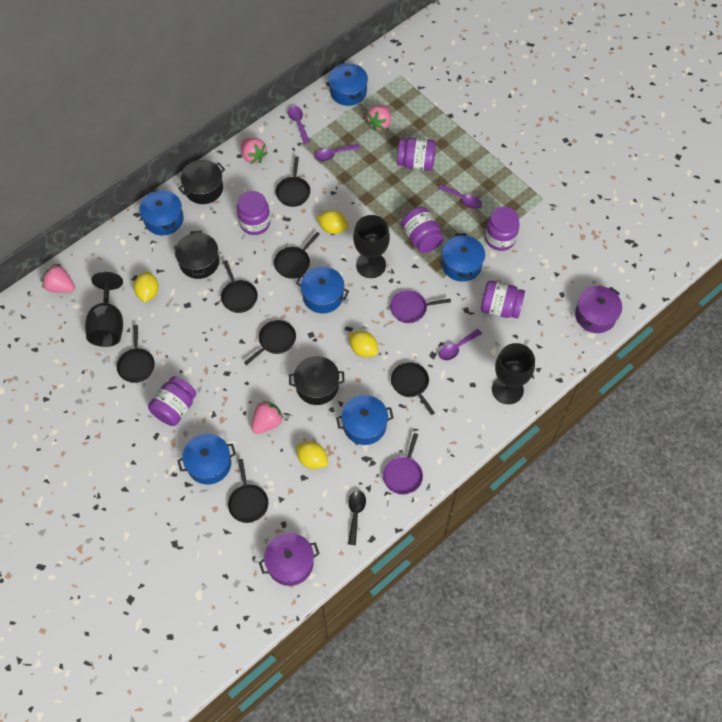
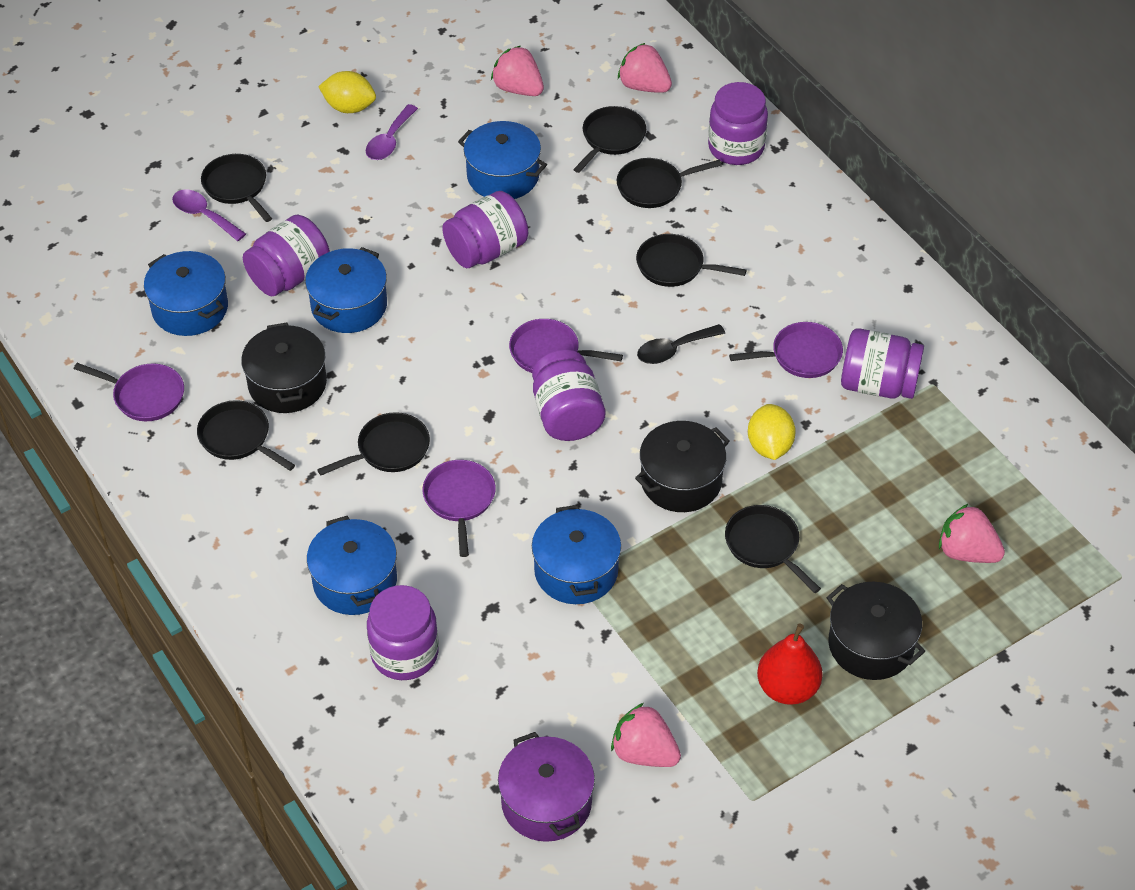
black goblet: [85,272,123,347] [353,215,390,278] [492,343,535,404] = 3 -> none = 0
blue pot: [139,189,184,235] [177,434,236,485] [296,266,349,313] [329,62,368,106] [336,395,394,445] [442,233,485,282] = 6 -> [144,251,228,336] [305,247,387,333] [307,516,397,615] [458,121,547,199] [532,505,621,604] = 5
purple pan: [383,433,423,495] [390,290,451,323] = 2 -> [74,363,184,421] [422,460,496,557] [509,319,623,373] [729,322,843,378] = 4
purple pot: [259,533,320,586] [575,286,622,333] = 2 -> [498,732,595,842] = 1
purple spoon: [288,106,310,144] [315,144,360,161] [438,184,482,209] [439,329,482,360] = 4 -> [172,189,246,241] [366,104,418,160] = 2
red pear: none = 0 -> [757,623,823,705] = 1
yellow lemon: [134,271,159,303] [296,441,328,469] [316,210,349,234] [349,331,378,357] = 4 -> [318,71,376,113] [748,404,796,460] = 2

